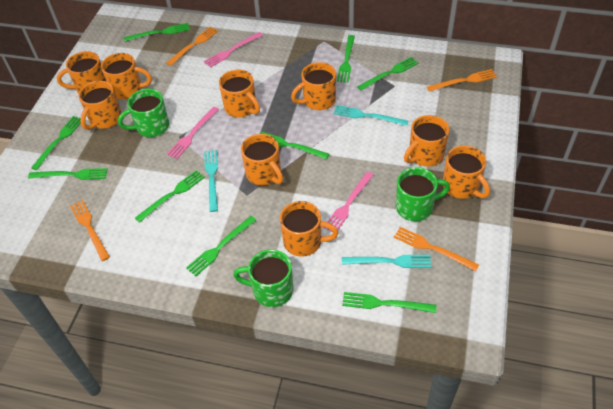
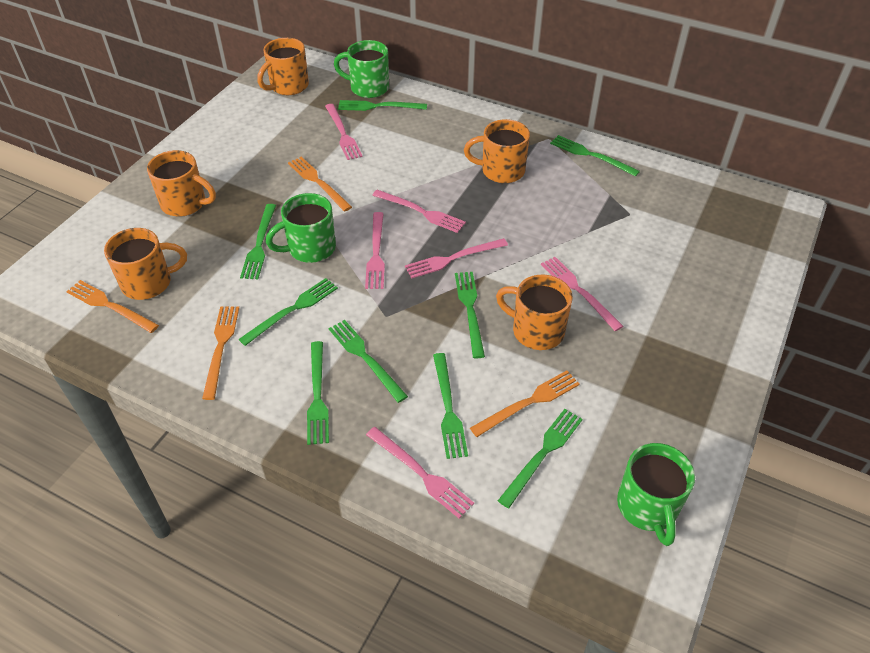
orange mug: [57,51,106,94] [78,81,122,130] [101,53,152,99] [219,69,260,118] [241,134,283,185] [280,201,339,256] [291,62,336,110] [404,115,449,166] [443,145,490,199] = 9 -> [104,228,187,300] [147,150,216,217] [257,38,309,95] [464,119,530,183] [496,275,573,350] = 5
pink fork: [167,107,219,159] [204,32,263,68] [323,172,373,232] = 3 -> [325,104,363,160] [365,212,385,289] [366,427,474,519] [372,190,466,233] [405,238,508,279] [541,257,623,331] = 6
turquoise fork: [204,150,218,212] [334,105,408,126] [342,255,431,268] = 3 -> none = 0

